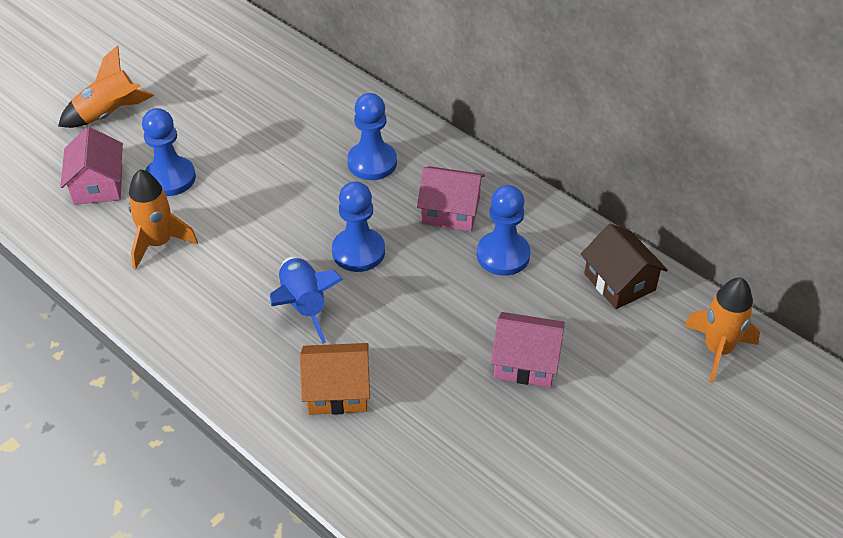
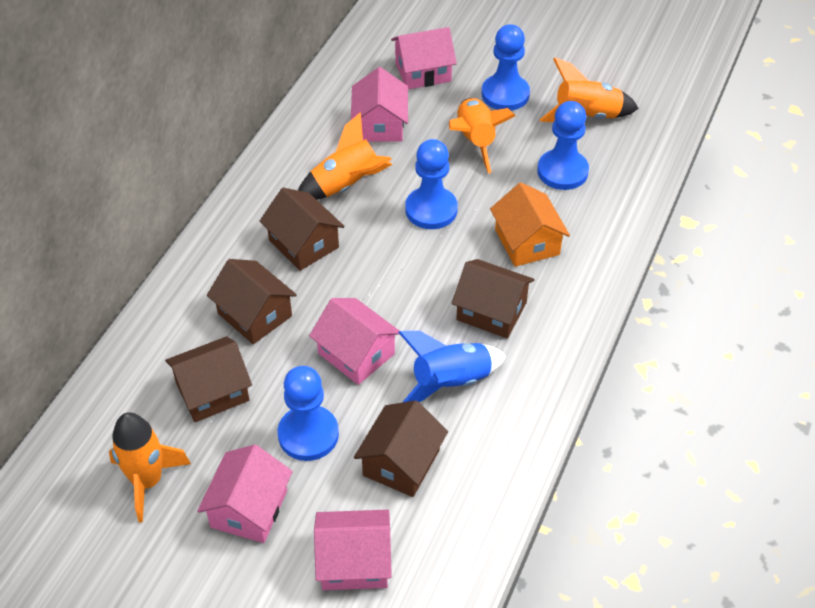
brown house: [581,224,668,309] = 1 -> [165,336,252,422] [207,259,297,344] [260,188,345,271] [354,400,448,497] [452,259,535,338] = 5
orange rocket: [58,45,154,128] [128,169,198,269] [684,277,760,383] = 3 -> [109,412,191,523] [298,112,392,200] [449,98,516,173] [540,58,639,122] = 4
pink house: [60,127,123,205] [417,166,485,231] [491,312,565,388] = 3 -> [197,444,293,543] [309,298,399,385] [314,510,392,590] [351,67,408,142] [391,27,457,89] = 5

